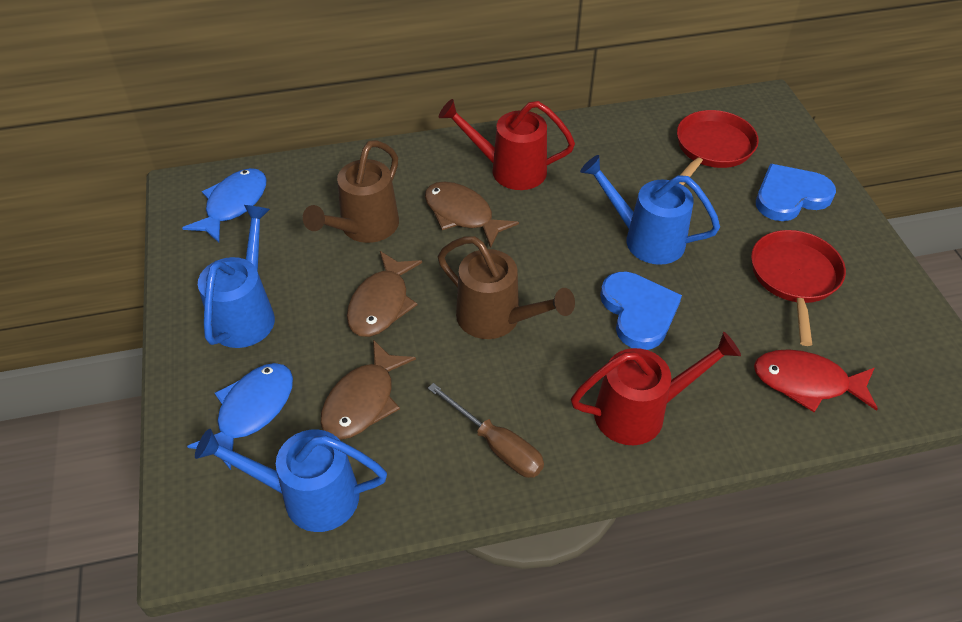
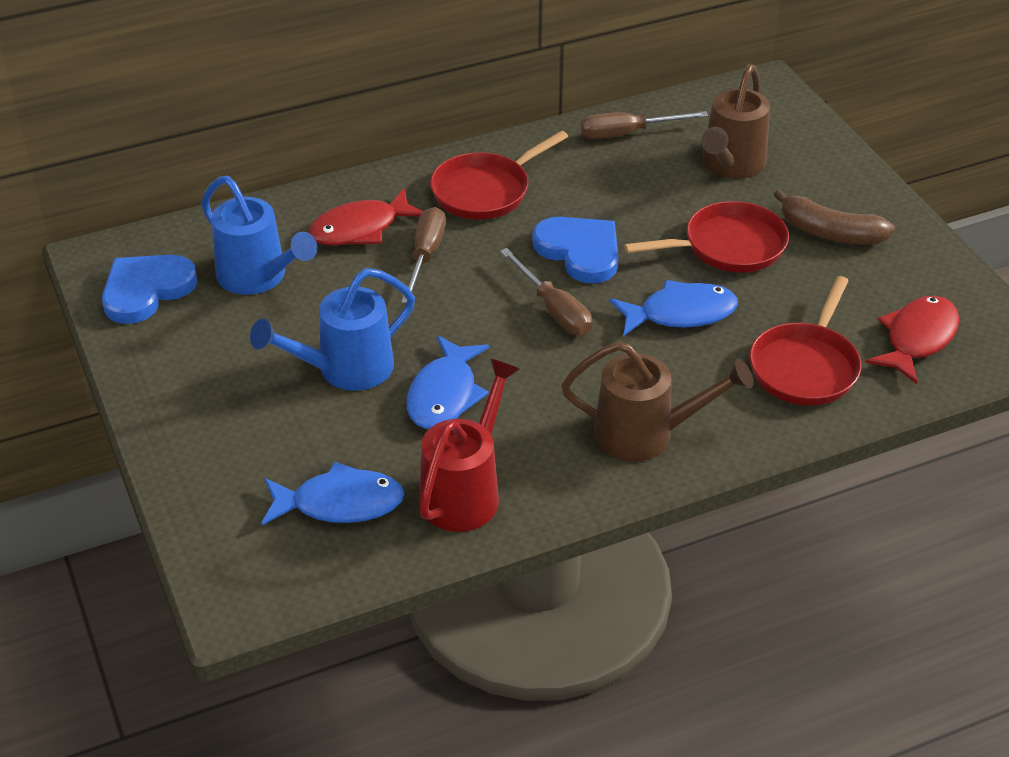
blue fish: [182,168,267,243] [187,363,293,470] = 2 -> [262,462,405,525] [407,335,489,429] [610,280,738,336] = 3
blue watering can: [195,429,387,532] [198,205,275,348] [580,155,720,265] = 3 -> [201,176,317,295] [250,268,415,391] = 2
brown banana: none = 0 -> [773,189,895,245] = 1
brown fish: [320,340,416,440] [347,251,422,337] [425,182,519,248] = 3 -> none = 0
brown screwdriver: [428,383,544,478] = 1 -> [401,207,446,304] [500,248,592,335] [581,111,708,139] = 3
red fish: [754,349,878,412] = 1 -> [308,188,423,245] [866,296,959,384] = 2
red pan: [677,110,759,185] [751,230,846,346] = 2 -> [430,130,568,219] [624,201,789,272] [749,276,861,405] = 3
red watering can: [439,99,575,190] [571,332,741,445] = 2 -> [419,359,520,532] = 1

